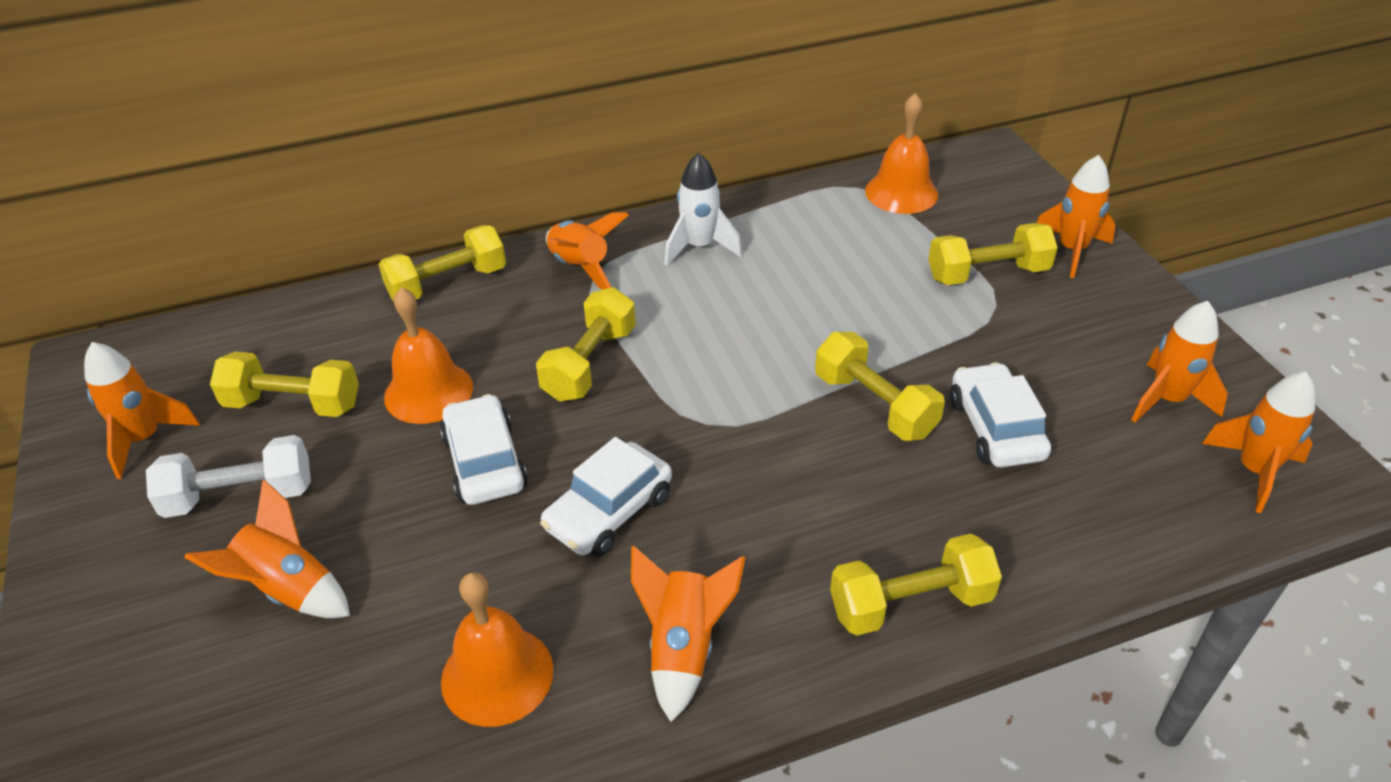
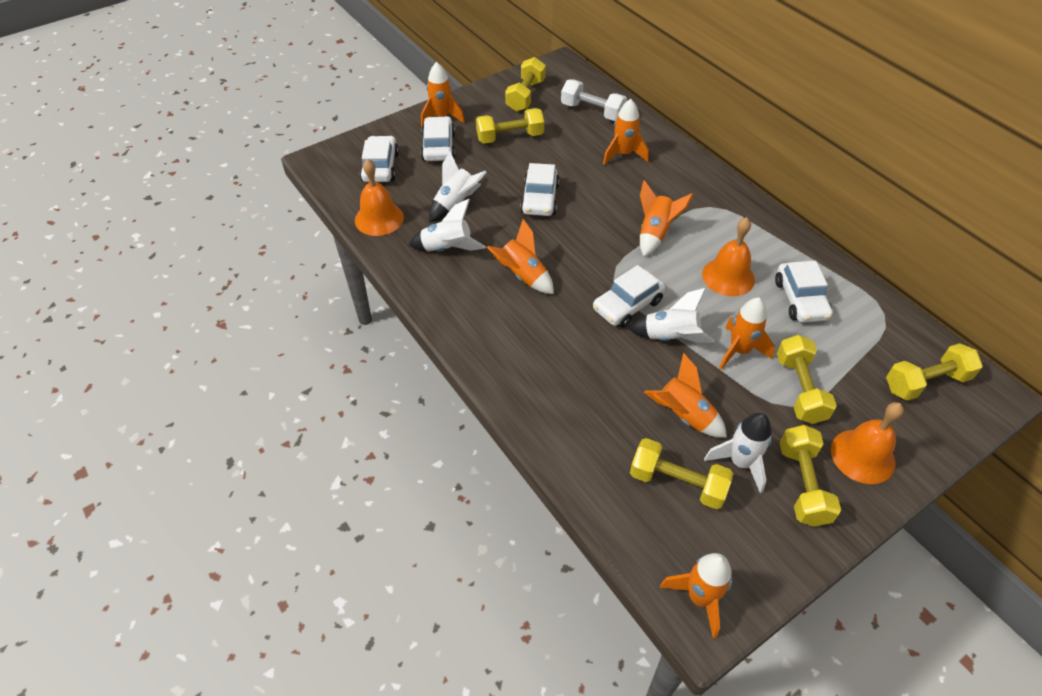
white car: [440,394,528,505] [540,437,672,557] [950,362,1051,468] = 3 -> [360,136,399,182] [421,116,455,161] [520,163,559,216] [593,265,665,328] [775,261,833,323] = 5
white rocket: [665,153,742,266] = 1 -> [409,199,486,251] [429,151,487,222] [629,288,715,343] [704,413,772,493] = 4

